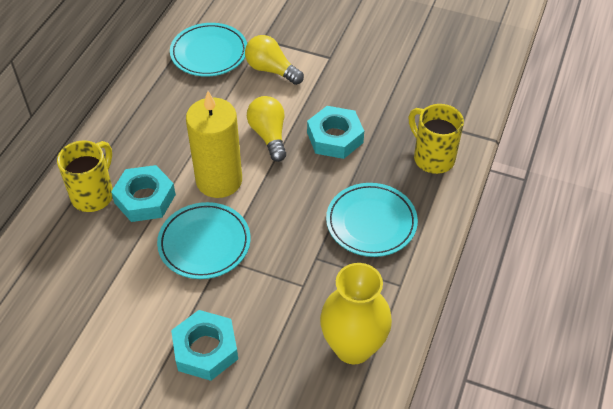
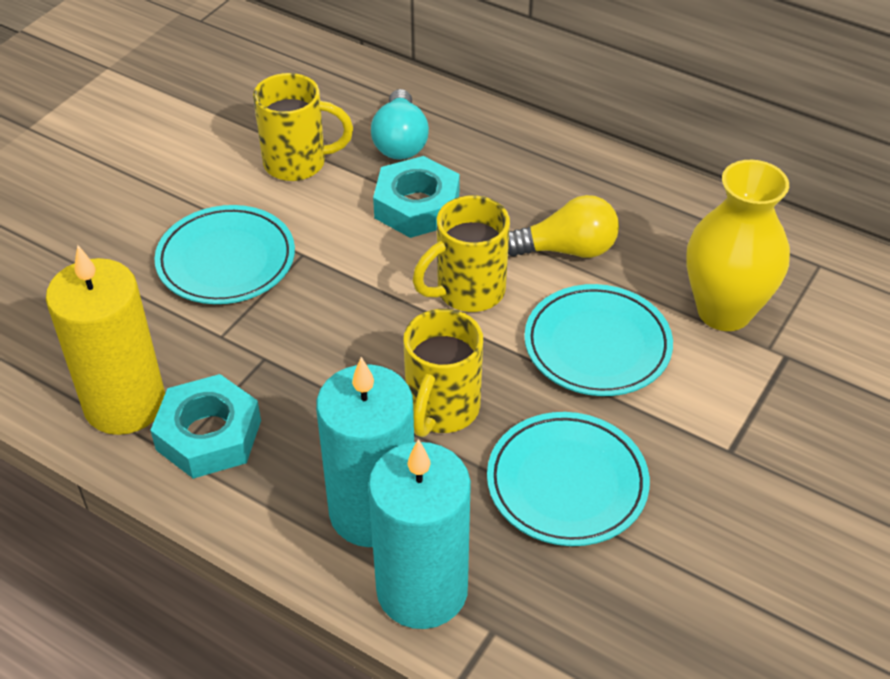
turquoise candle: none = 0 -> [316,357,414,547] [368,439,471,629] = 2
turquoise light bulb: none = 0 -> [371,89,429,160] = 1
turquoise nut: [111,165,176,222] [171,310,238,381] [307,106,364,159] = 3 -> [150,374,261,479] [373,156,460,238] = 2
yellow light bulb: [245,35,304,85] [247,96,286,162] = 2 -> [508,195,619,258] = 1
yellow mug: [57,140,113,212] [409,104,464,174] = 2 -> [253,73,353,181] [403,309,483,437] [413,195,510,312] = 3

